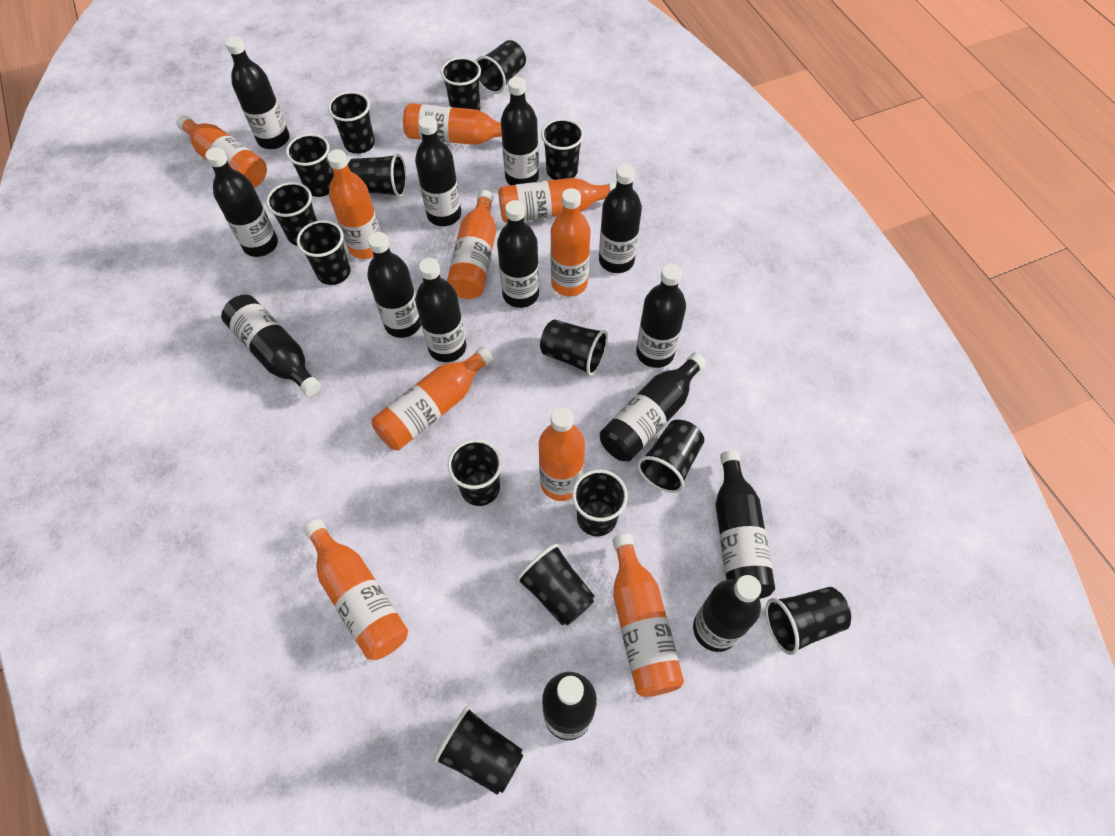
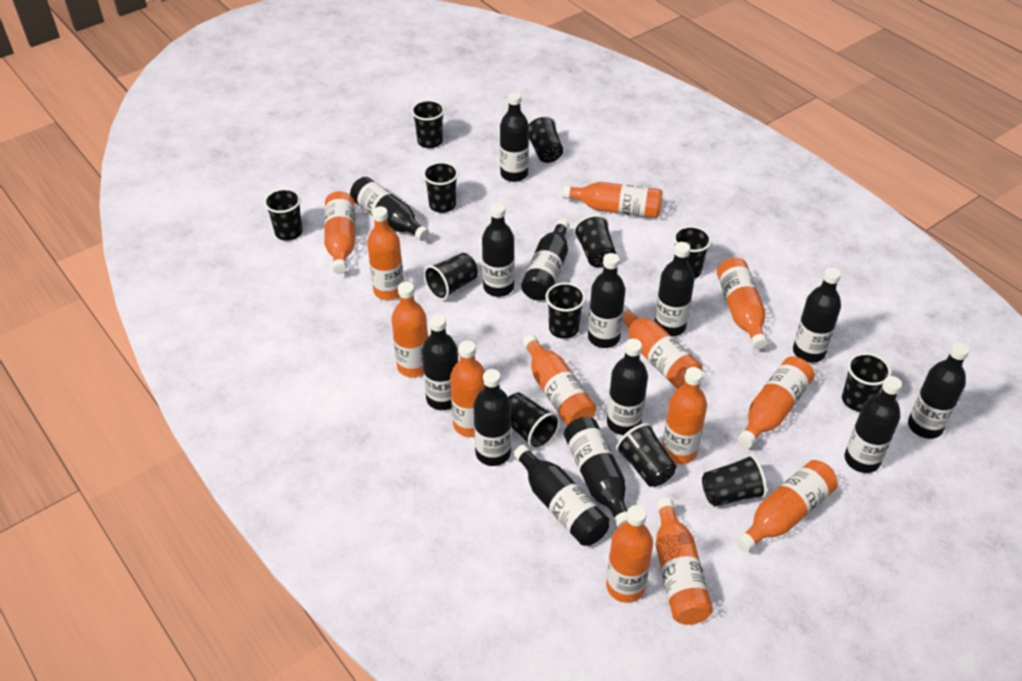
black cup: [266,182,317,246] [286,134,334,197] [297,220,350,285] [328,91,375,154] [348,153,407,197] [434,706,523,795] [441,57,481,111] [448,439,502,506] [475,40,526,94] [516,544,595,626] [540,319,608,376] [541,119,584,180] [572,470,628,536] [637,420,704,493] [765,587,851,655] = 15 -> [264,188,303,241] [411,100,445,148] [423,162,459,213] [424,253,478,300] [508,392,560,450] [528,115,563,163] [546,283,586,339] [573,215,616,267] [616,423,676,487] [673,226,712,278] [702,454,767,506] [842,353,891,412] = 12
orange bottle: [177,115,267,188] [304,519,408,660] [327,149,381,259] [372,347,493,450] [403,103,502,145] [447,190,496,299] [498,178,616,223] [539,407,585,501] [550,188,591,296] [613,534,684,697] = 10 -> [324,191,355,274] [367,206,404,300] [391,282,428,377] [450,340,485,437] [522,335,596,426] [563,182,663,218] [606,505,653,603] [622,305,702,389] [655,498,713,625] [662,367,707,464] [717,258,768,349] [736,460,838,552] [738,357,814,448] = 13

